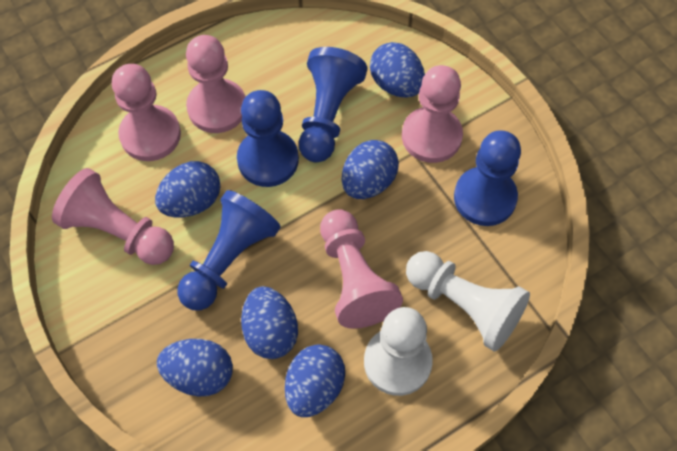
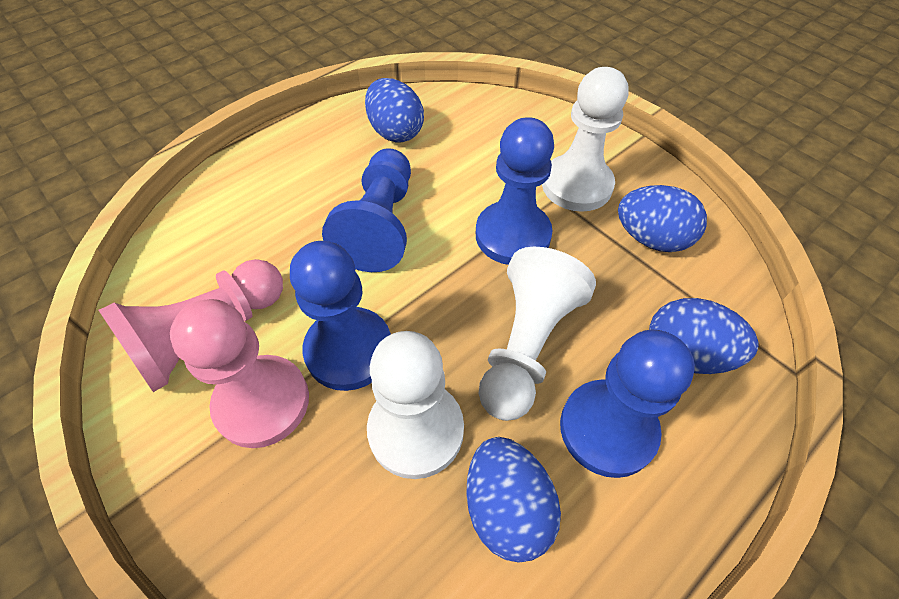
blue egg: [155,161,220,217] [157,339,233,397] [241,286,298,359] [285,344,345,417] [342,140,399,199] [370,42,425,98] = 6 -> [365,78,424,143] [466,437,561,563] [618,185,707,252] [649,298,759,374] = 4
pink pawn: [52,168,174,265] [112,64,181,161] [186,35,245,133] [320,209,403,329] [402,65,463,163] = 5 -> [99,259,283,392] [170,299,309,448] = 2
white pawn: [364,307,433,396] [406,251,530,351] = 2 -> [367,331,464,479] [479,247,596,421] [542,67,629,212] = 3

